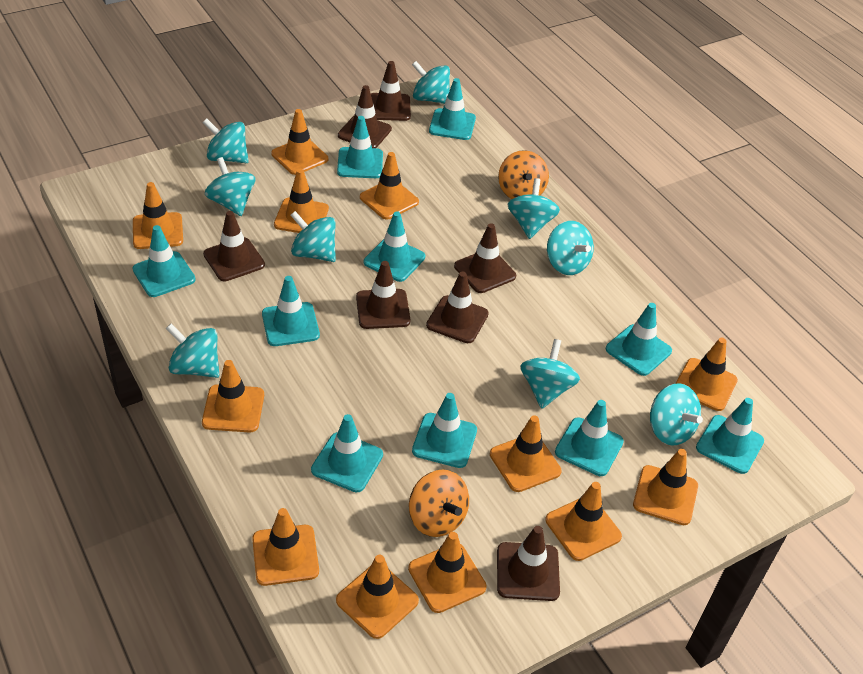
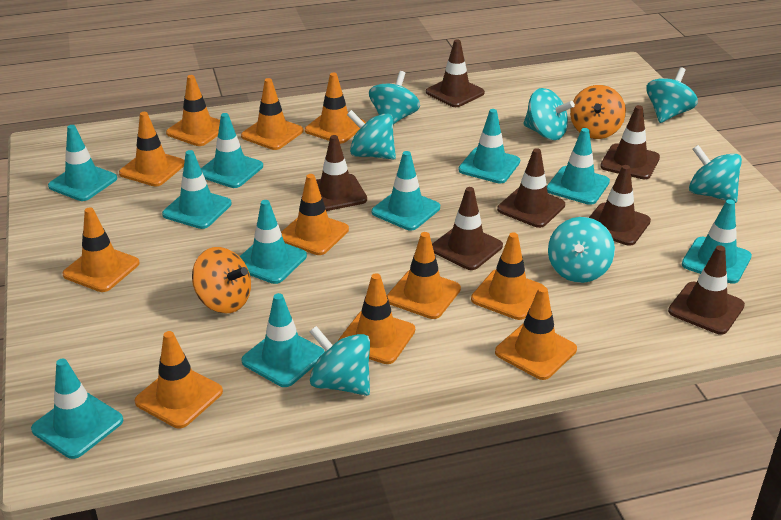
orange traffic cone: [133,182,183,249] [202,360,264,433] [252,508,319,586] [271,109,328,175] [274,169,329,233] [336,555,419,639] [360,152,419,220] [408,532,487,613] [490,415,562,492] [545,482,622,561] [633,449,698,525] [675,337,738,411] = 12 -> [62,207,140,292] [119,112,185,186] [135,331,223,428] [166,75,220,146] [241,78,303,150] [281,174,349,255] [305,73,366,144] [338,273,415,364] [387,232,461,319] [471,232,545,320] [495,286,577,380] = 11
turquoise spinning top: [166,323,219,378] [203,119,249,163] [205,157,255,216] [291,211,336,262] [412,61,450,104] [507,178,560,239] [520,339,580,409] [547,221,594,275] [650,383,703,446] = 9 -> [309,326,370,396] [347,110,396,160] [369,71,420,124] [523,88,575,140] [548,217,615,283] [646,67,698,123] [689,145,742,203] = 7

